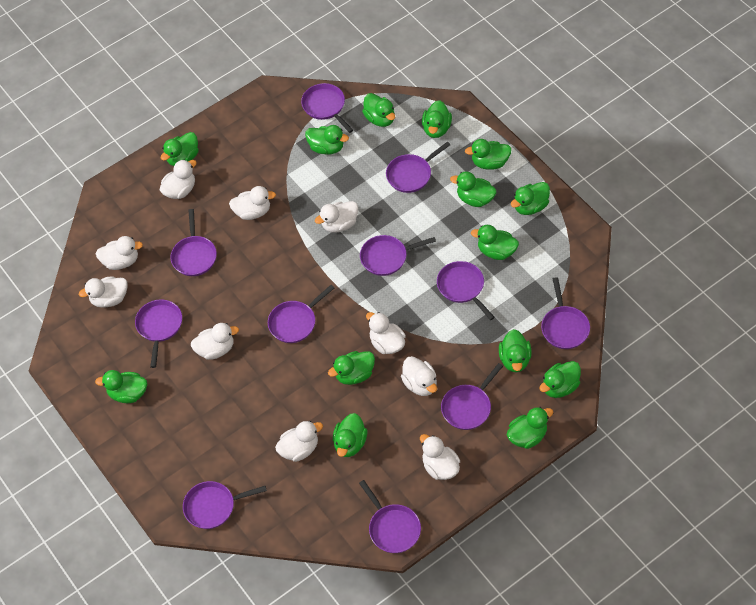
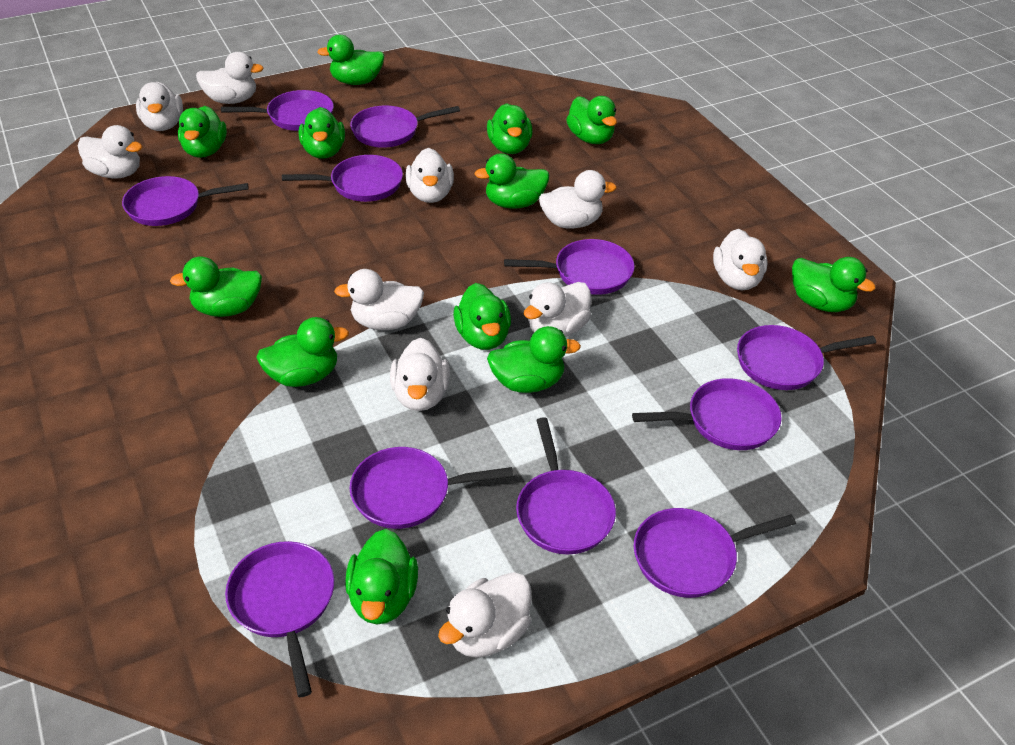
green duck: [95,370,147,403] [161,132,199,166] [305,125,349,155] [328,351,375,385] [333,413,367,457] [362,93,395,127] [422,100,452,138] [450,171,496,207] [465,139,512,170] [471,225,519,260] [499,329,532,372] [507,407,553,449] [511,182,550,215] [539,361,581,398] = 14 -> [170,256,262,317] [178,106,227,158] [256,317,349,387] [299,107,345,159] [317,35,385,85] [345,529,418,624] [453,283,511,350] [474,153,549,209] [487,103,533,154] [487,326,581,393] [566,96,617,144] [792,257,876,312] = 12

